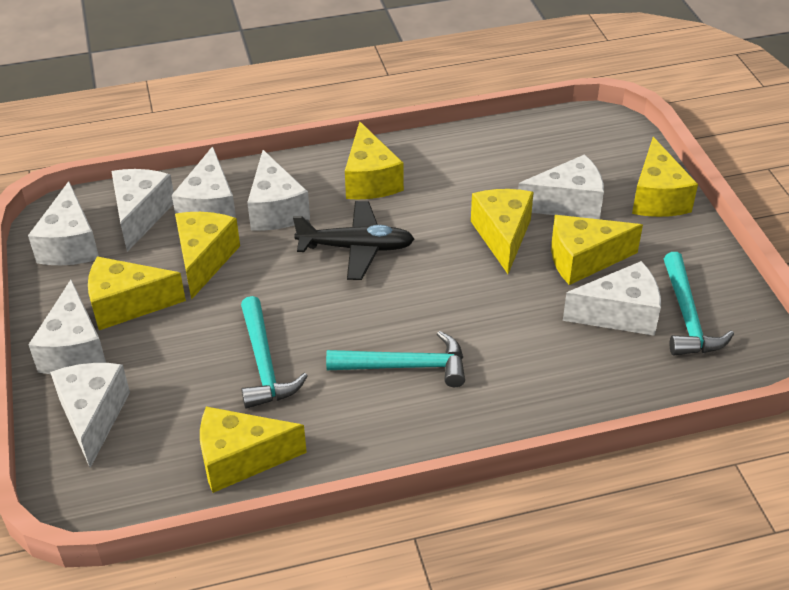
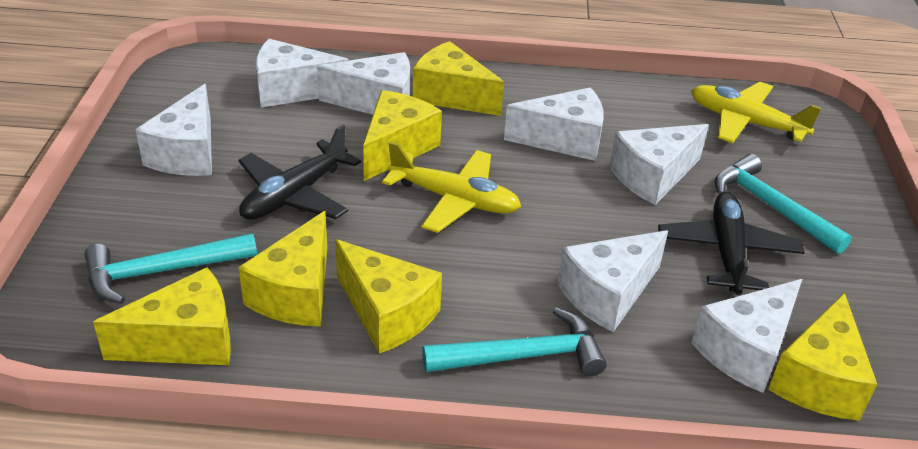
black plane: [293,201,414,280] = 1 -> [238,124,361,220] [658,192,805,295] = 2
white cheese: [28,181,99,265] [28,280,106,374] [50,363,130,468] [111,169,174,252] [172,146,236,218] [247,150,310,231] [518,154,604,219] [563,261,661,336] = 8 -> [135,84,212,176] [256,39,349,108] [317,52,410,115] [504,87,604,161] [558,230,668,332] [610,124,709,205] [691,279,802,393] = 7
yellow cheese: [88,256,186,330] [175,212,240,300] [200,406,307,493] [345,121,404,199] [471,189,534,274] [551,215,643,285] [632,137,698,217] = 7 -> [93,267,231,365] [238,211,327,326] [335,239,442,353] [363,90,442,181] [413,41,504,116] [768,293,877,421] = 6
yellow plane: none = 0 -> [382,141,521,233] [691,82,821,143] = 2

